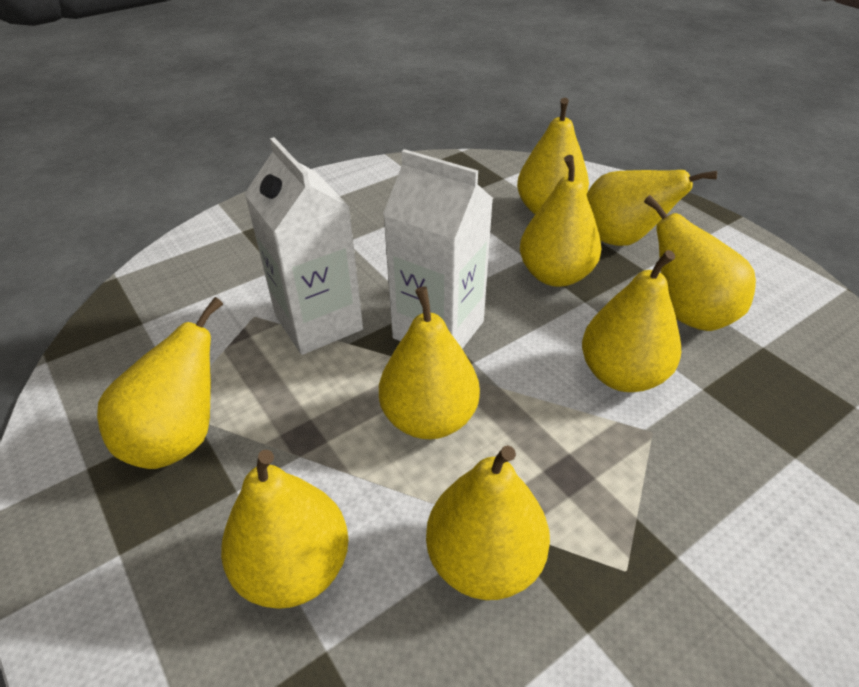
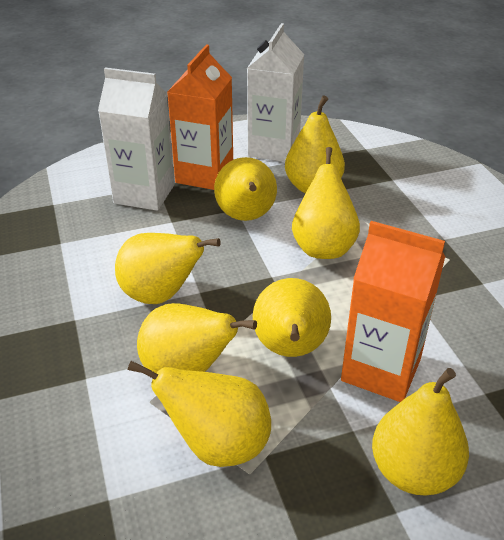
orange carton: none = 0 -> [167,44,233,190] [341,221,445,402] = 2
yellow pear: [97,297,223,469] [221,450,349,609] [379,286,480,439] [426,445,550,600] [517,98,589,214] [520,155,601,287] [582,250,681,392] [586,170,717,246] [644,195,756,331] = 9 -> [115,233,221,304] [128,361,271,467] [137,303,257,373] [214,157,277,221] [253,278,331,357] [285,95,345,193] [292,147,360,259] [372,368,469,495] = 8

